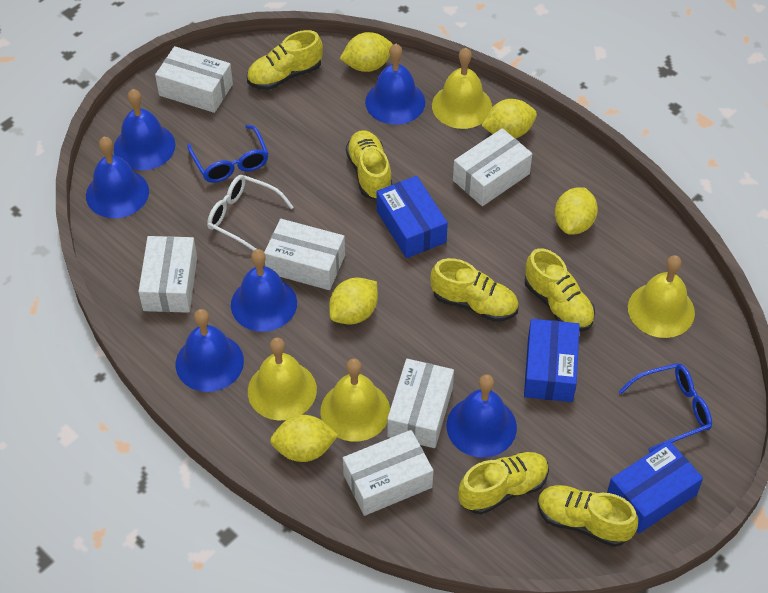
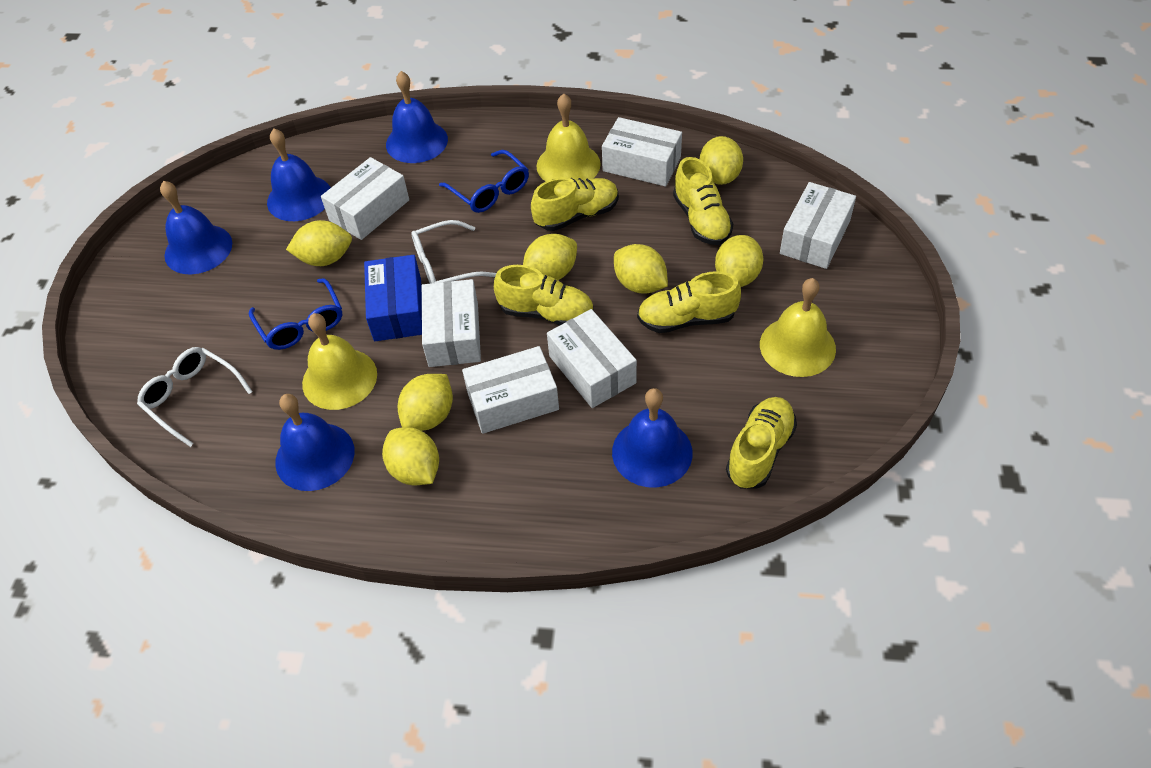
blue bell: [86,137,149,218] [114,89,175,170] [176,309,244,392] [231,249,297,332] [365,44,425,125] [447,374,517,458] = 6 -> [160,181,232,274] [267,128,331,221] [275,394,355,491] [386,71,448,163] [612,388,693,487] = 5
blue box: [377,176,448,258] [524,319,580,402] [607,441,703,533] = 3 -> [364,255,422,341] = 1
white glasses: [207,175,294,251] = 1 -> [137,347,253,447] [411,220,496,284] = 2
yellow bell: [248,338,317,421] [320,358,390,442] [432,48,492,129] [628,255,695,338] = 4 -> [302,313,377,410] [536,93,601,181] [760,278,836,377] = 3
yellow lemon: [270,415,338,462] [329,278,378,324] [340,32,393,72] [481,99,537,139] [555,187,598,235] = 5 -> [286,220,352,266] [382,427,439,485] [398,374,453,431] [523,234,577,280] [614,244,668,294] [700,136,743,185] [715,235,763,287] = 7
yellow shoe: [247,30,323,90] [346,130,393,199] [430,258,519,322] [458,452,549,515] [525,248,595,331] [537,485,638,547] = 6 -> [494,265,593,325] [531,177,619,231] [637,271,741,333] [673,157,734,245] [726,397,797,488] = 5

